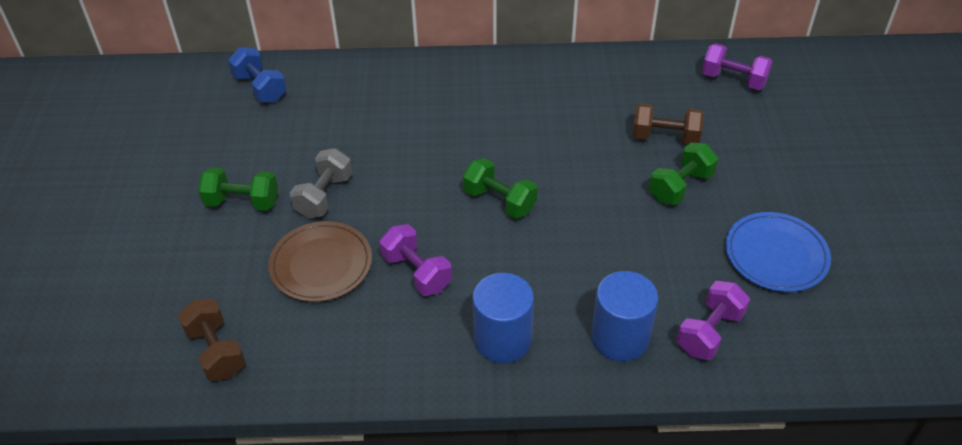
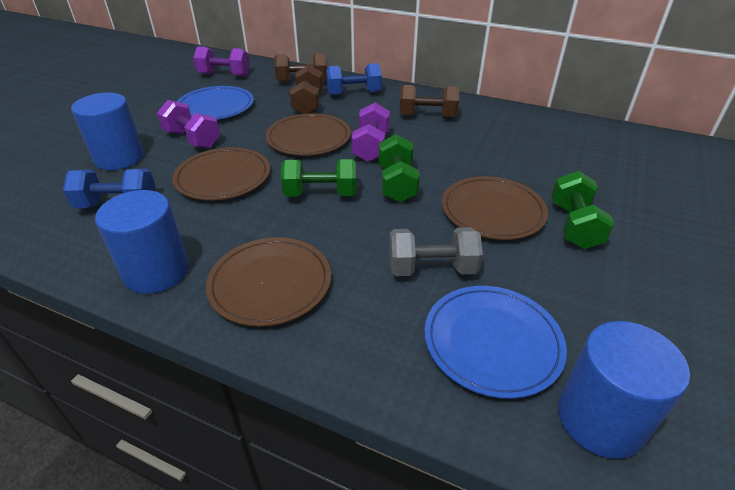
blue cylinder: [472,273,534,363] [591,271,659,361] = 2 -> [71,93,144,170] [95,190,189,294] [558,321,690,459] = 3
blue dumbbell: [228,47,286,102] = 1 -> [63,169,156,208] [326,63,382,95] = 2
blue plate: [726,212,831,292] = 1 -> [177,86,254,120] [424,286,567,399] = 2
brown dumbbell: [177,299,246,381] [633,103,704,144] = 2 -> [274,53,327,83] [290,65,323,114] [400,85,459,117] = 3
brown plate: [268,221,372,302] = 1 -> [172,147,270,201] [206,237,331,327] [266,113,351,156] [442,176,548,240] = 4

